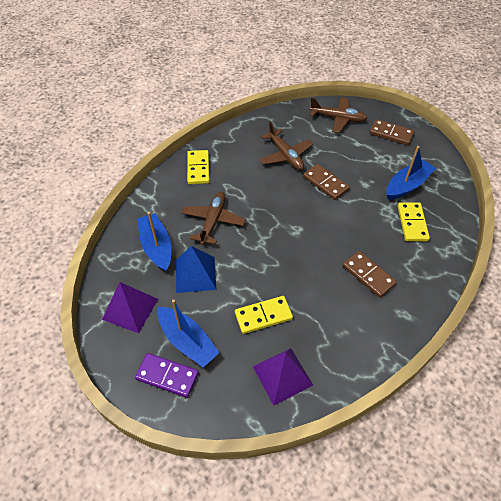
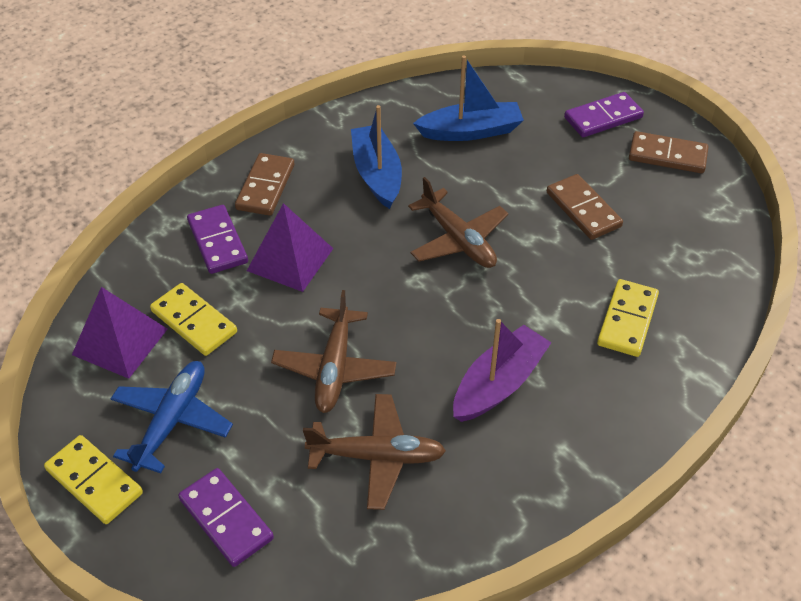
blue boat: [137,212,172,271] [157,300,220,367] [386,146,436,200] = 3 -> [351,105,402,209] [413,56,524,141] = 2
blue plane: none = 0 -> [111,361,233,473] = 1
blue pyramid: [176,246,216,293] = 1 -> none = 0
purple boat: none = 0 -> [453,319,552,422] = 1
purple domino: [135,353,199,398] = 1 -> [178,468,274,567] [187,205,248,274] [564,92,644,137] = 3

